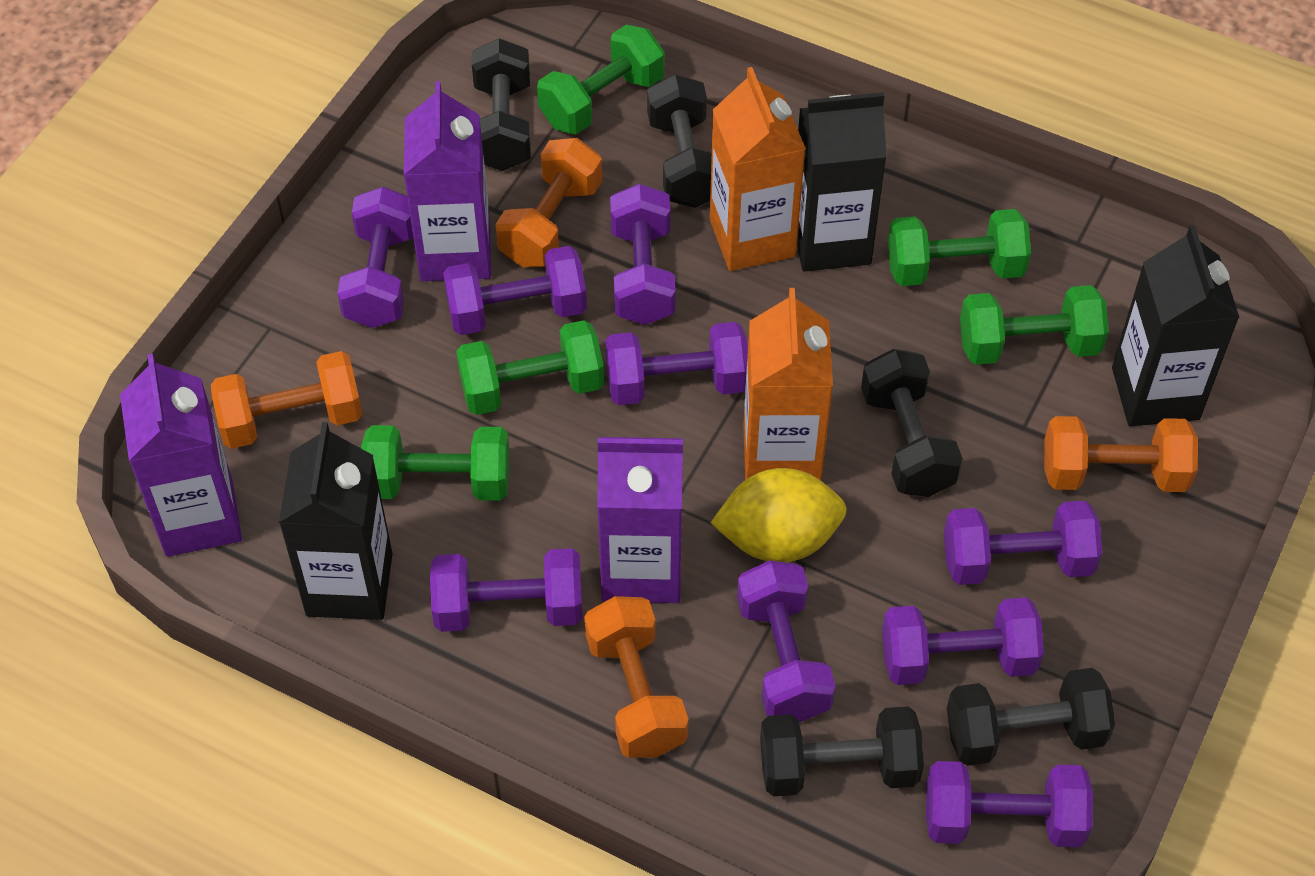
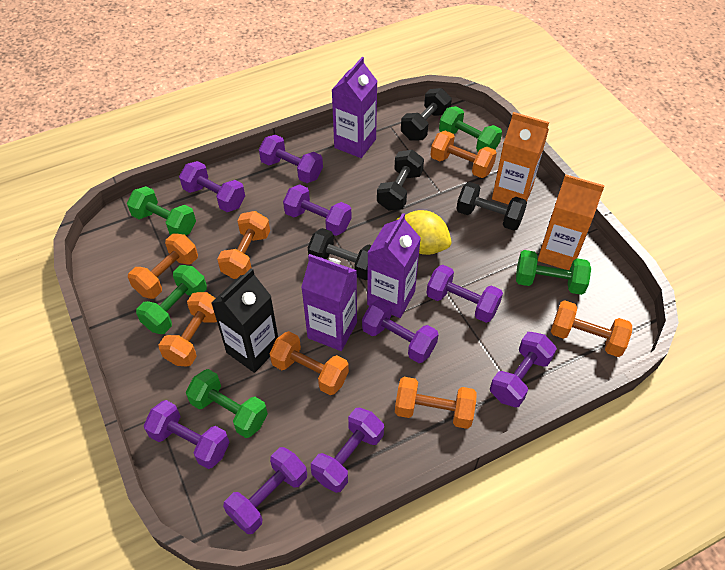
black carton: [279,422,393,620] [797,92,887,272] [1112,225,1240,427] = 3 -> [211,268,278,373] = 1
black dumbbell: [472,38,531,171] [647,74,712,208] [760,706,924,797] [861,349,963,497] [947,668,1115,766] = 5 -> [308,228,372,280] [377,150,424,211] [401,88,452,141] [456,182,527,231] = 4
orange dumbbell: [211,351,362,449] [495,138,602,267] [584,596,688,758] [1044,416,1198,492] = 4 -> [128,234,198,299] [158,292,217,366] [217,211,270,279] [269,331,349,395] [395,377,477,429] [431,131,497,178] [551,300,632,357] = 7

